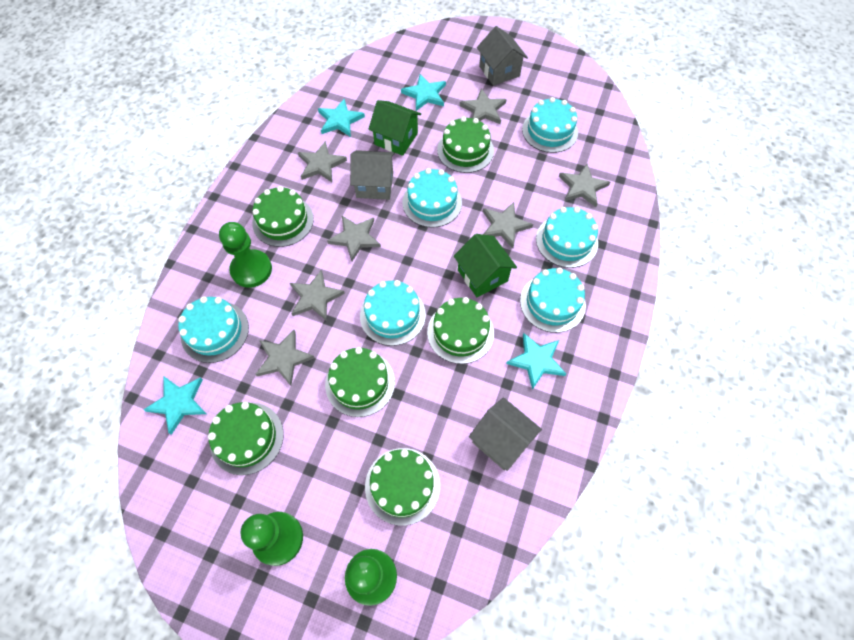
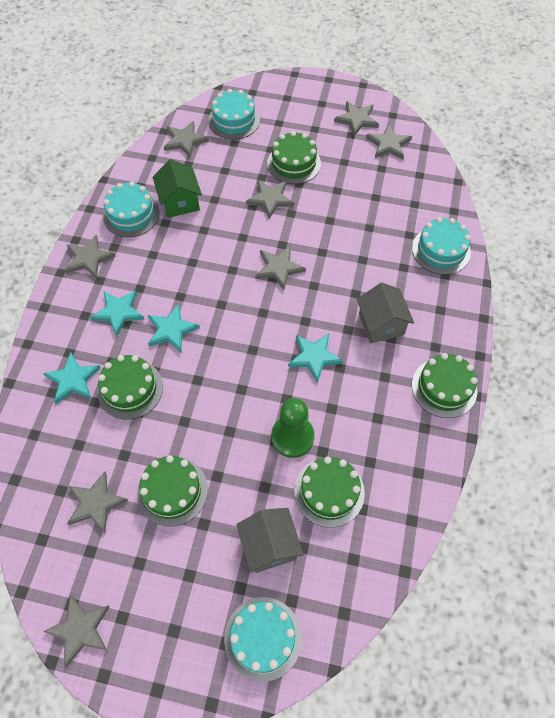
green cake: [208,402,284,475] [252,186,314,247] [325,347,395,417] [365,448,440,526] [427,297,494,364] [437,116,494,173] = 6 -> [97,355,163,419] [137,455,208,527] [267,131,321,184] [294,456,365,528] [412,353,478,418] = 5
green house: [368,100,421,156] [454,234,517,297] = 2 -> [153,159,202,218] = 1
green pawn: [219,222,272,288] [241,512,303,566] [345,549,397,606] = 3 -> [271,398,315,458] = 1
grey house: [350,150,395,200] [469,397,542,471] [477,26,528,86] = 3 -> [236,508,304,573] [357,283,414,343] = 2
grey star: [255,330,315,386] [290,270,345,321] [298,141,347,182] [327,216,381,261] [460,88,506,124] [483,202,533,248] [559,164,610,207] = 7 -> [43,595,110,667] [65,235,116,279] [67,472,128,533] [164,121,209,158] [246,180,294,219] [255,246,306,290] [334,101,379,136] [366,124,412,159] = 8
turquoise cake: [178,296,249,363] [360,280,426,346] [402,168,462,228] [520,267,586,333] [522,97,578,153] [536,207,598,268] = 6 -> [103,182,160,237] [208,89,260,140] [224,597,302,682] [412,217,471,275] = 4

